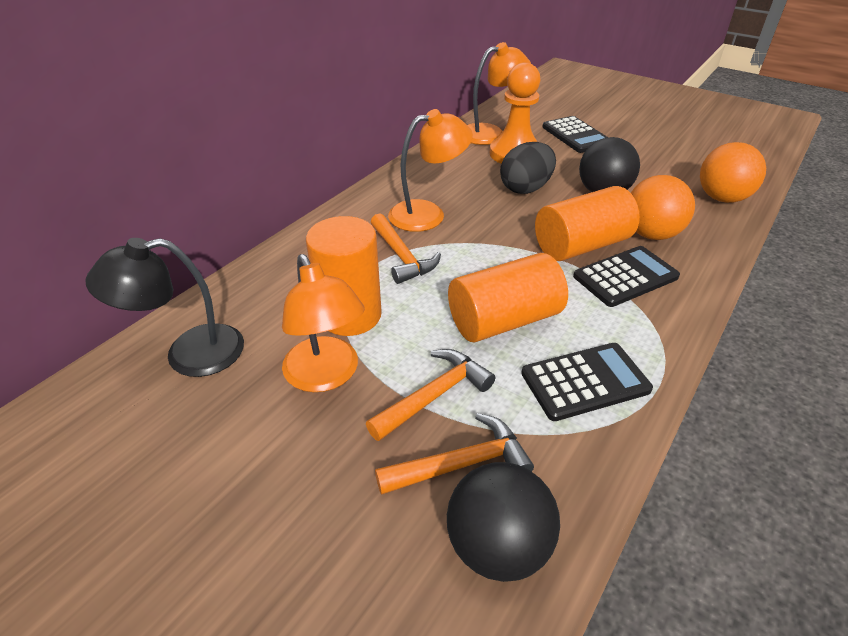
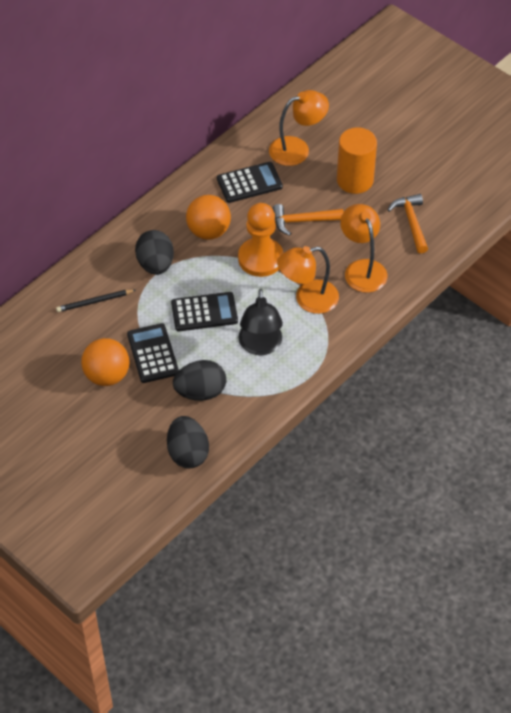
black ball: [447,462,560,582] [579,137,640,192] = 2 -> none = 0
black egg: [500,142,556,194] = 1 -> [135,230,174,275] [167,416,209,468] [173,360,226,401] = 3
black pencil: none = 0 -> [56,290,135,312] = 1
orange cylinder: [306,216,382,336] [448,253,568,342] [535,186,640,261] = 3 -> [337,127,377,194] = 1
orange hammer: [366,349,495,441] [371,213,441,284] [375,413,534,495] = 3 -> [272,204,344,236] [388,194,428,253] = 2

